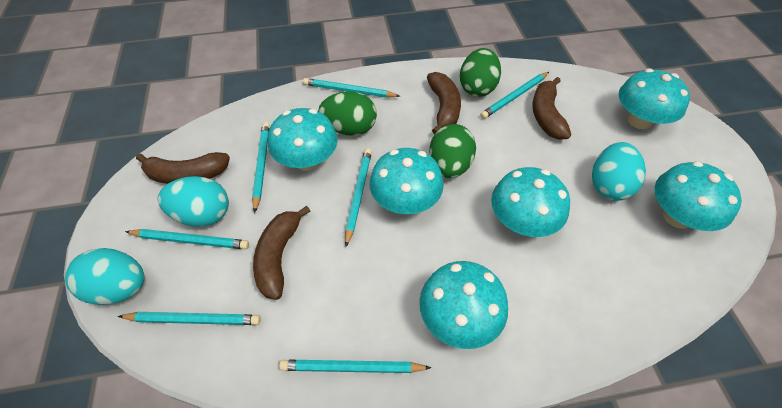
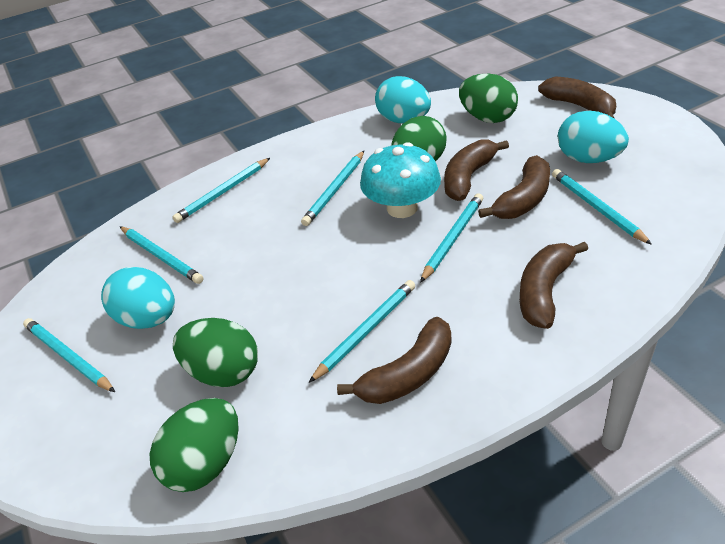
brown banana: [136,152,230,184] [253,206,310,300] [427,72,461,134] [532,77,571,140] = 4 -> [337,317,451,404] [444,139,509,201] [478,155,550,219] [519,242,588,329] [538,76,616,119] = 5
green egg: [318,91,377,136] [429,124,476,178] [460,48,501,97] = 3 -> [150,398,239,492] [173,318,258,387] [391,116,447,161] [459,74,518,123] = 4
turquoise mushroom: [268,108,338,171] [369,148,444,214] [419,261,508,349] [491,167,570,237] [619,68,690,129] [655,161,742,231] = 6 -> [360,142,441,218] = 1

